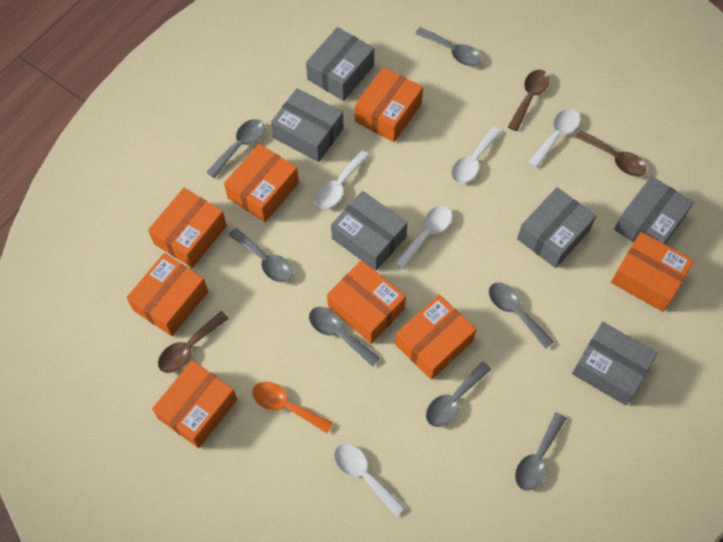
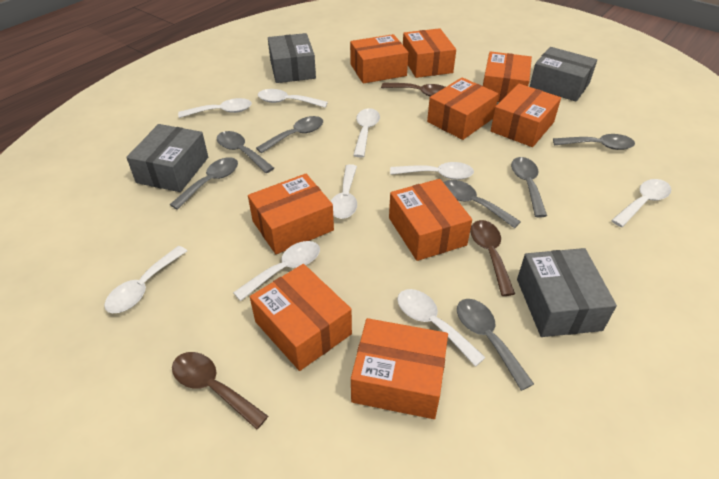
grey box: [271,88,343,162] [306,27,374,101] [331,191,407,271] [517,187,596,268] [572,322,658,405] [614,176,694,244] = 6 -> [126,124,208,192] [268,33,316,83] [517,248,617,337] [530,47,597,101] = 4
orange box: [126,253,208,336] [148,188,227,268] [152,360,237,448] [224,144,299,222] [327,260,406,344] [355,67,423,142] [395,295,477,380] [611,232,694,312] = 8 -> [248,174,334,254] [250,264,352,371] [350,34,408,84] [351,318,448,419] [389,179,472,261] [403,28,456,78] [427,77,499,140] [483,51,532,102] [491,84,561,147] = 9
orange spoon: [252,382,333,433] = 1 -> none = 0
white spoon: [315,150,369,208] [334,443,405,516] [395,206,452,269] [451,127,502,183] [528,109,580,168] = 5 -> [104,246,187,313] [178,98,252,118] [233,241,320,301] [258,89,328,108] [331,164,357,219] [353,108,380,158] [390,162,474,180] [397,289,486,367] [611,179,671,227] = 9

